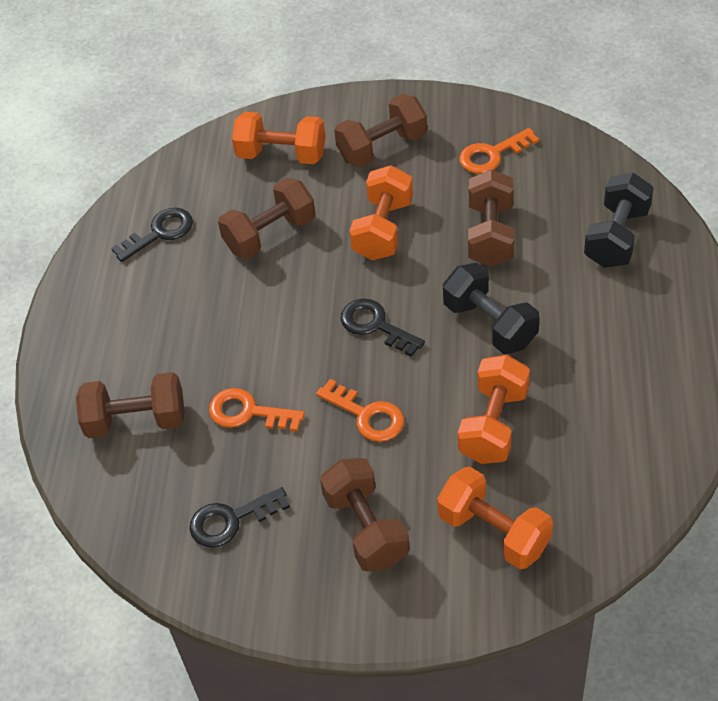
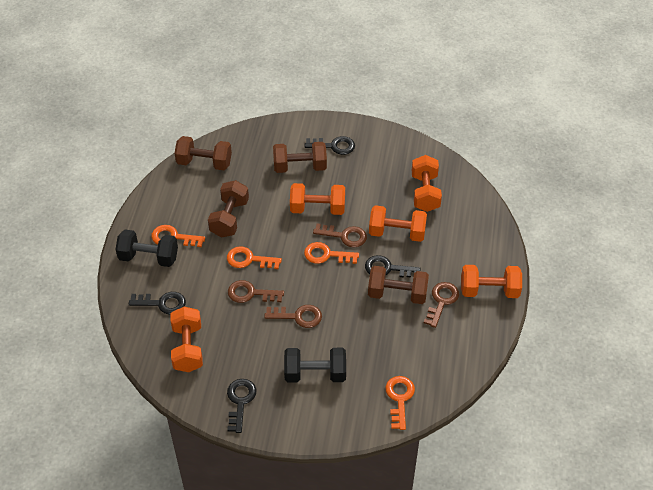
black key: [111,208,193,262] [189,487,290,548] [341,298,425,357] = 3 -> [129,292,186,315] [227,379,257,433] [305,136,355,155] [365,255,421,278] = 4
brown dumbbell: [76,372,185,438] [218,178,316,259] [320,458,410,572] [334,94,427,167] [468,169,514,267] = 5 -> [174,136,232,170] [208,180,249,238] [273,142,327,173] [368,266,429,304] = 4
brown key: none = 0 -> [228,280,284,303] [264,305,322,328] [313,223,367,247] [424,282,459,328] = 4
orange dumbbell: [232,112,326,164] [350,165,413,260] [437,467,553,569] [458,355,530,464] = 4 -> [170,307,203,372] [290,183,345,215] [369,205,427,242] [412,155,442,212] [461,265,522,298] = 5
orange key: [209,388,305,432] [316,379,404,442] [459,128,539,174] = 3 -> [151,225,205,247] [227,246,282,269] [304,242,359,264] [386,376,415,430] = 4

